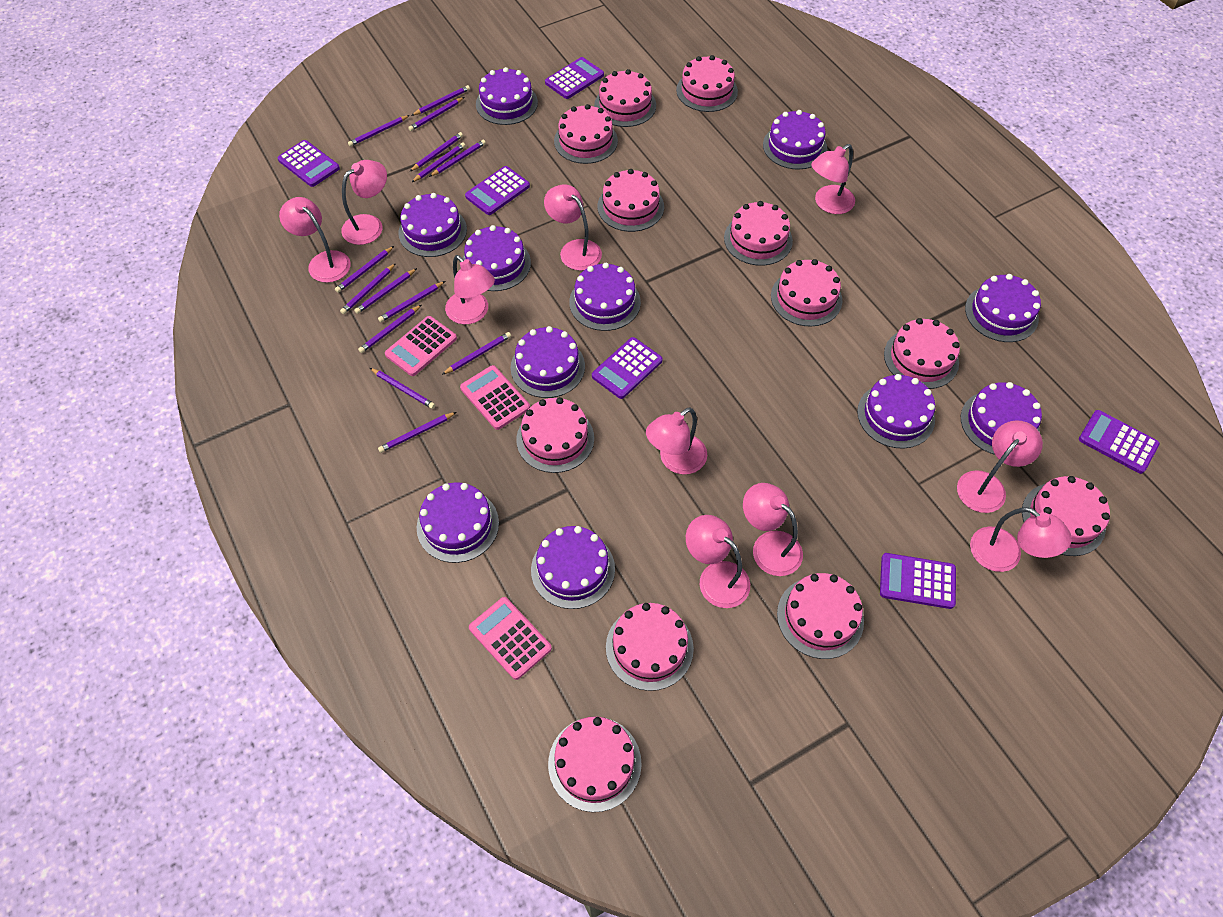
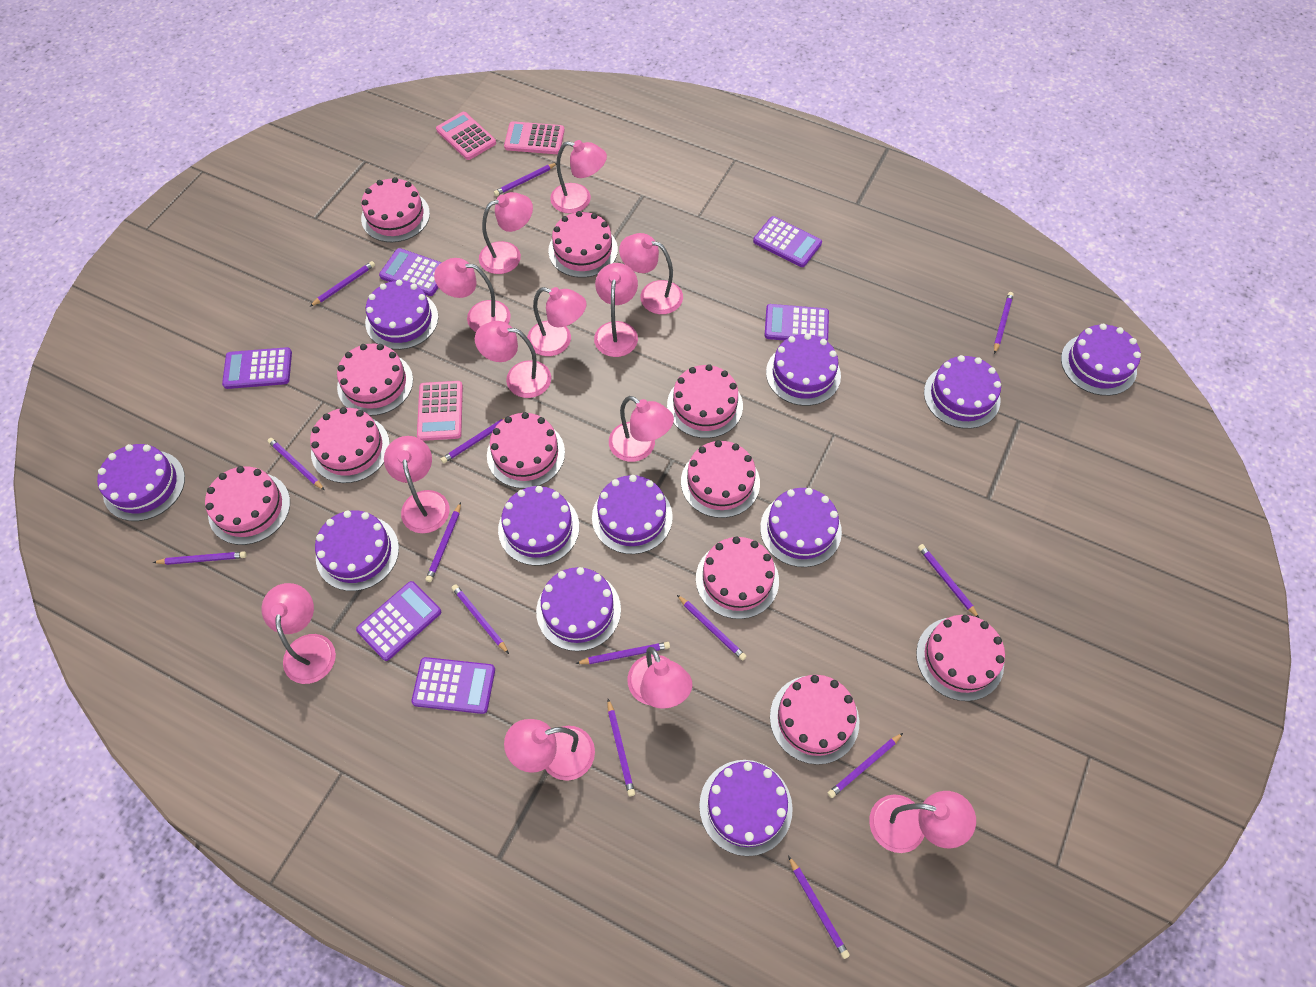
pink cake: [516,397,594,473] [548,717,642,812] [554,104,618,164] [594,69,656,127] [597,169,664,232] [606,603,694,691] [676,55,738,112] [724,201,793,266] [771,259,842,327] [777,573,864,659] [884,318,960,389] [1022,476,1110,556] = 12 -> [205,466,290,545] [310,407,390,483] [337,344,413,416] [361,177,430,242] [487,412,565,489] [548,211,618,278] [667,364,743,438] [681,440,760,518] [696,537,779,619] [770,675,859,765] [916,615,1005,701] = 11
pink lamp: [279,197,351,283] [341,160,387,245] [445,255,495,324] [544,184,602,271] [646,407,707,475] [686,515,750,608] [743,483,803,576] [811,144,855,214] [957,420,1043,513] [970,507,1072,572] = 10 -> [261,583,336,684] [384,436,450,533] [434,258,511,332] [475,321,551,398] [479,192,533,274] [504,719,595,781] [527,287,586,356] [550,140,607,213] [594,263,638,357] [609,396,674,462] [619,233,683,314] [628,647,693,708] [869,791,976,853] = 13

